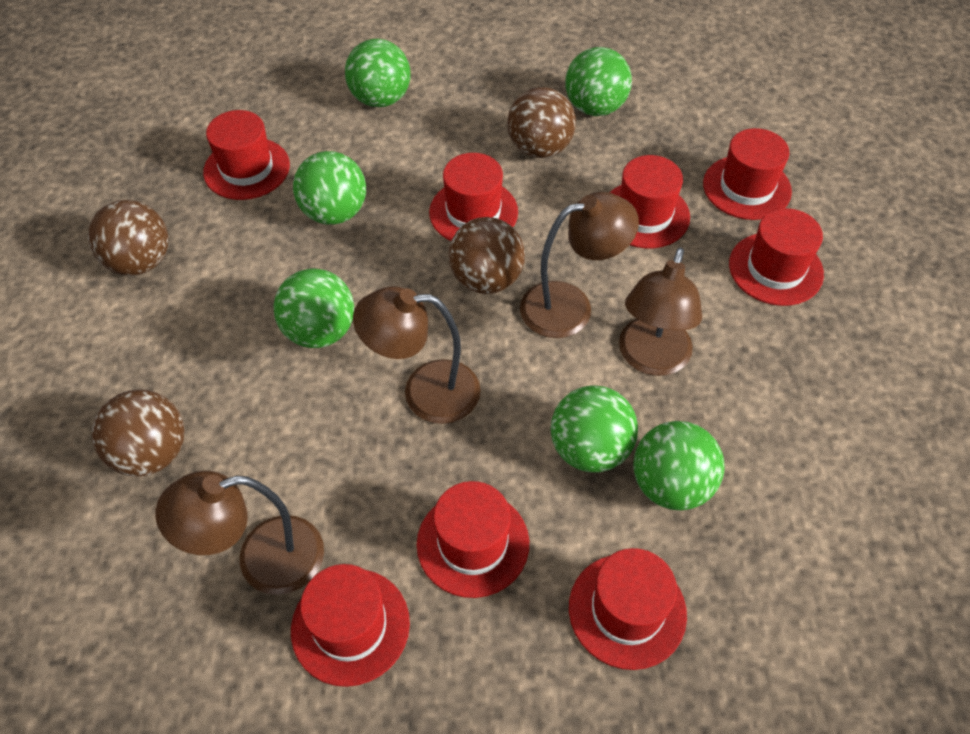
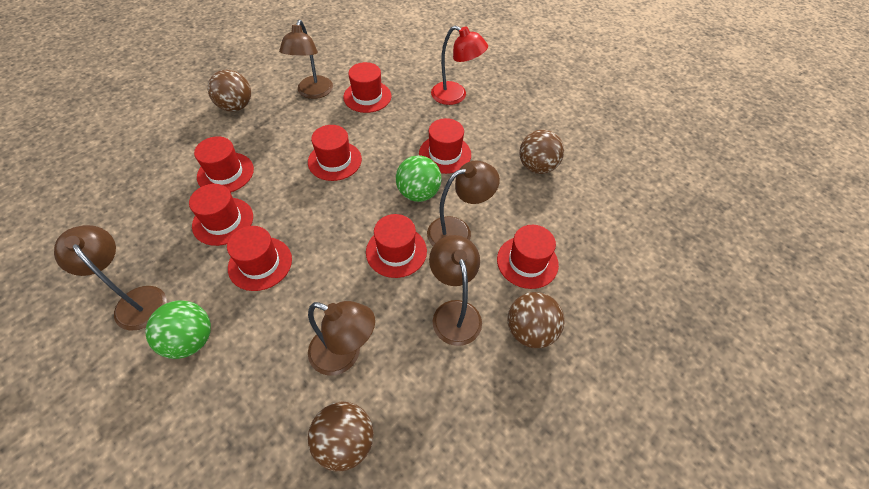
brown lamp: [155,471,324,595] [353,286,481,424] [520,192,639,338] [619,248,702,376] = 4 -> [54,225,167,331] [279,20,333,99] [308,301,375,375] [427,161,500,246] [429,235,482,346] = 5
green ball: [273,269,354,348] [293,151,366,225] [345,39,411,107] [551,385,638,472] [565,47,632,116] [633,421,724,511] = 6 -> [145,300,211,359] [396,155,441,202] = 2
red lamp: none = 0 -> [431,26,488,105] = 1

